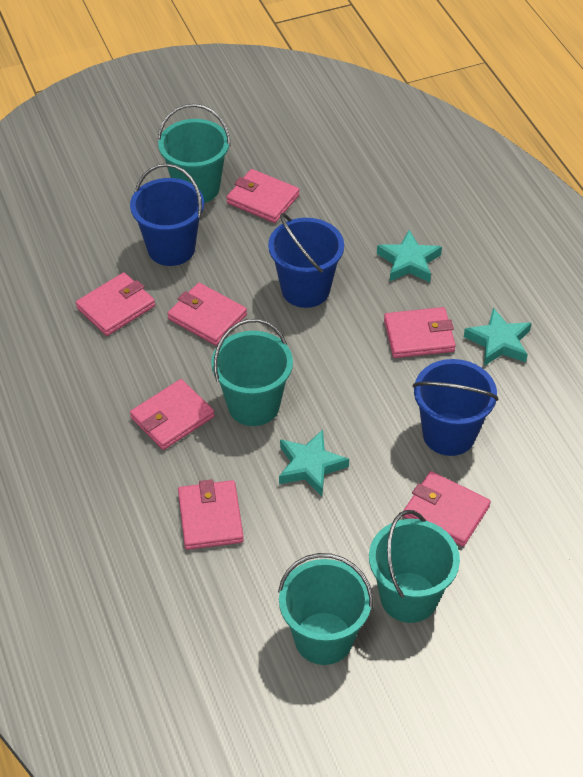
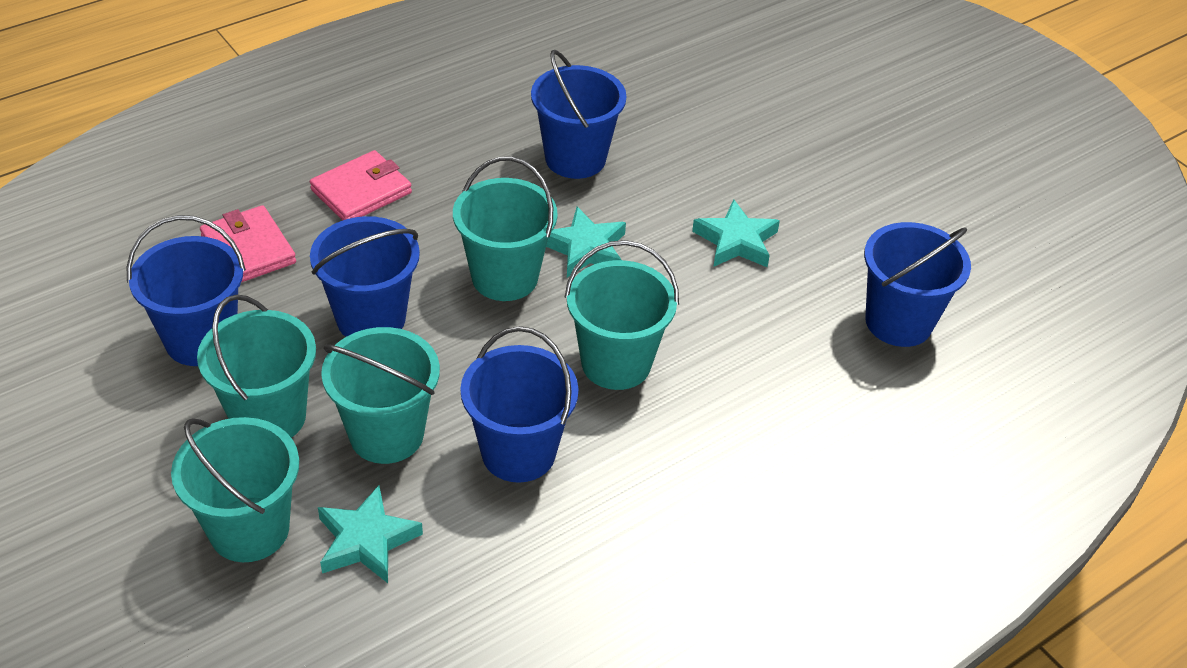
blue bucket: [130,163,204,266] [268,213,344,308] [412,359,498,456] = 3 -> [127,215,246,366] [310,216,420,337] [460,326,579,483] [531,50,626,179] [864,222,971,347] = 5
pink wallet: [76,272,155,336] [130,379,215,450] [167,283,247,345] [178,480,244,550] [226,169,299,223] [384,307,456,358] [403,471,491,546] = 7 -> [200,205,296,282] [310,150,412,221] = 2
turquoise bucket: [157,104,231,203] [211,319,293,426] [278,553,373,665] [369,510,460,623] = 4 -> [171,417,299,562] [197,294,316,438] [321,327,440,464] [453,157,558,301] [564,240,679,390] = 5

